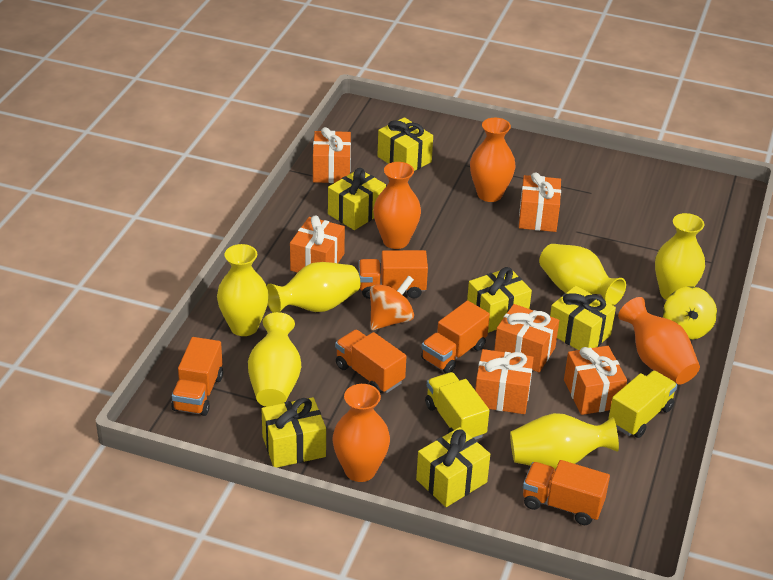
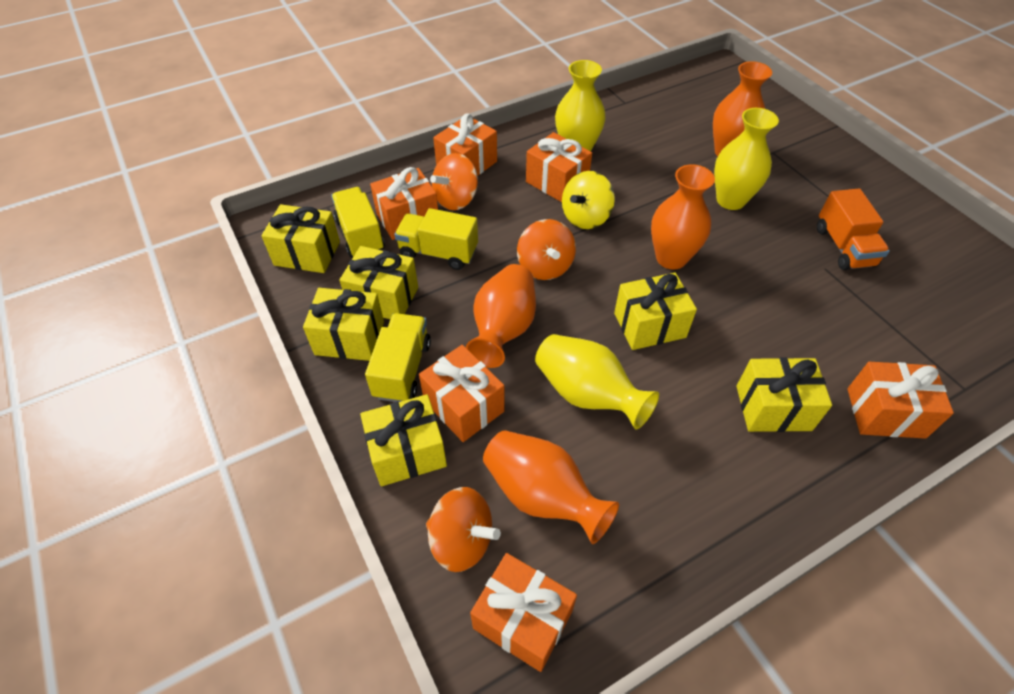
orange spinning top: [370,276,414,330] = 1 -> [426,487,501,572] [430,153,478,210] [517,219,576,280] = 3
orange truck: [171,337,223,416] [335,330,406,393] [358,250,428,299] [421,301,490,373] [523,460,610,525] = 5 -> [817,189,890,270] = 1
yellow truck: [425,372,490,439] [608,371,678,438] = 2 -> [331,187,385,258] [365,313,431,402] [394,208,478,270] = 3
yellow vase: [217,244,269,336] [248,312,301,407] [267,262,360,313] [510,413,619,470] [539,244,626,306] [655,213,705,300] = 6 -> [535,334,659,430] [555,60,605,151] [714,108,779,210] = 3

